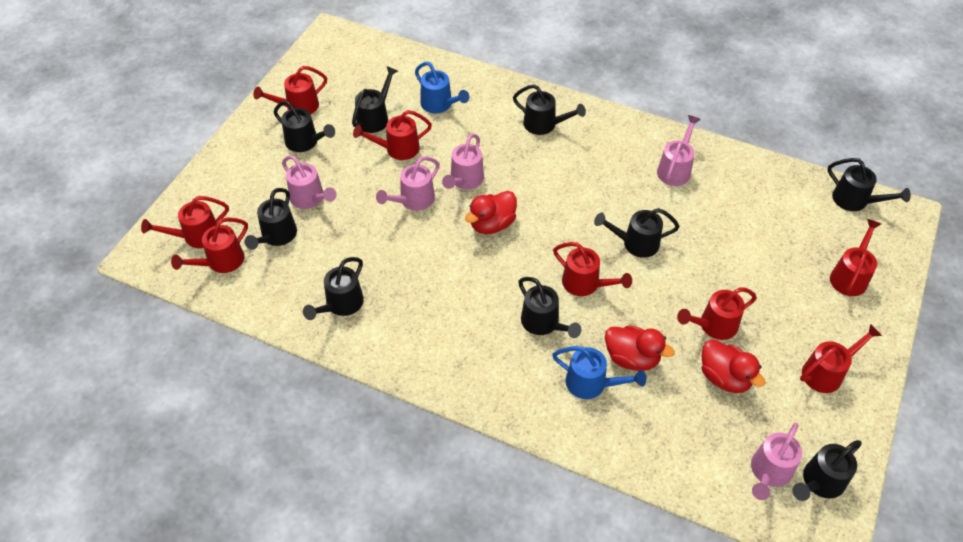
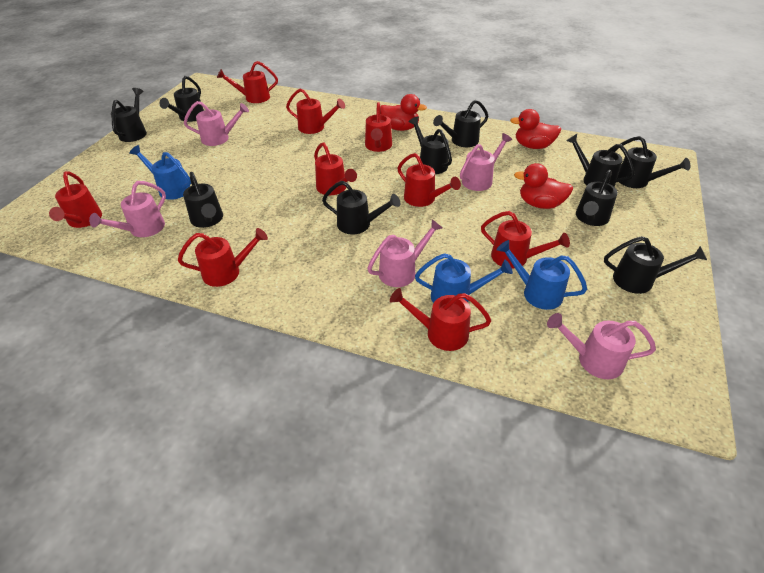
black watering can: [245,188,297,250] [273,101,335,152] [303,257,364,320] [352,66,398,133] [513,84,586,135] [518,277,581,338] [594,208,680,258] [792,440,862,501] [828,158,911,211] = 9 -> [111,88,147,142] [159,76,204,122] [183,172,223,228] [322,181,400,235] [409,116,452,174] [433,100,488,147] [566,134,634,187] [576,170,618,226] [604,236,707,294] [613,136,690,188] = 10
blue watering can: [415,62,469,113] [552,346,646,399] = 2 -> [129,145,191,200] [415,253,513,303] [497,240,587,310] = 3
red watering can: [141,196,229,248] [171,217,248,273] [253,66,327,114] [353,110,432,160] [553,242,632,296] [677,287,757,340] [800,324,882,393] [830,219,881,296] = 8 -> [49,171,102,228] [178,228,268,287] [217,61,278,103] [286,88,345,134] [314,142,357,195] [365,102,392,152] [390,288,491,351] [398,153,461,207] [481,211,570,268] = 9

